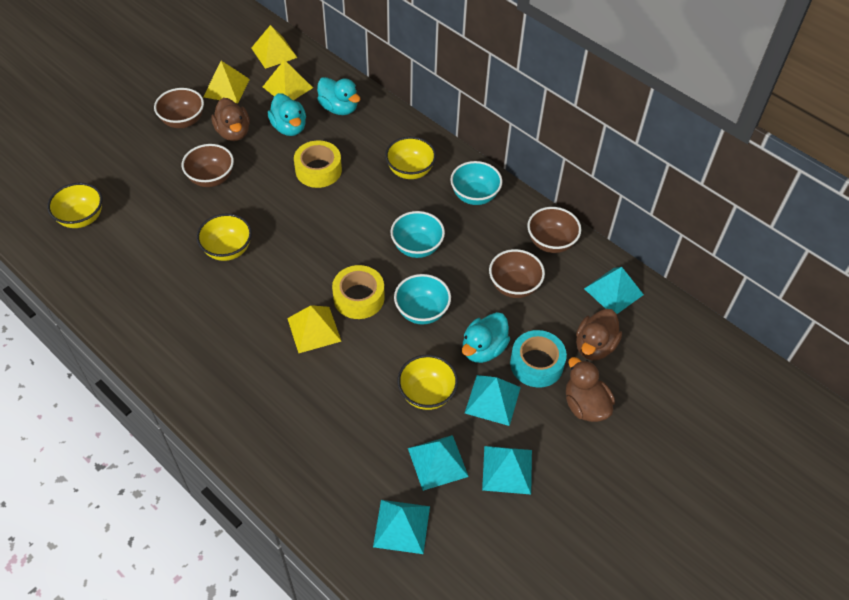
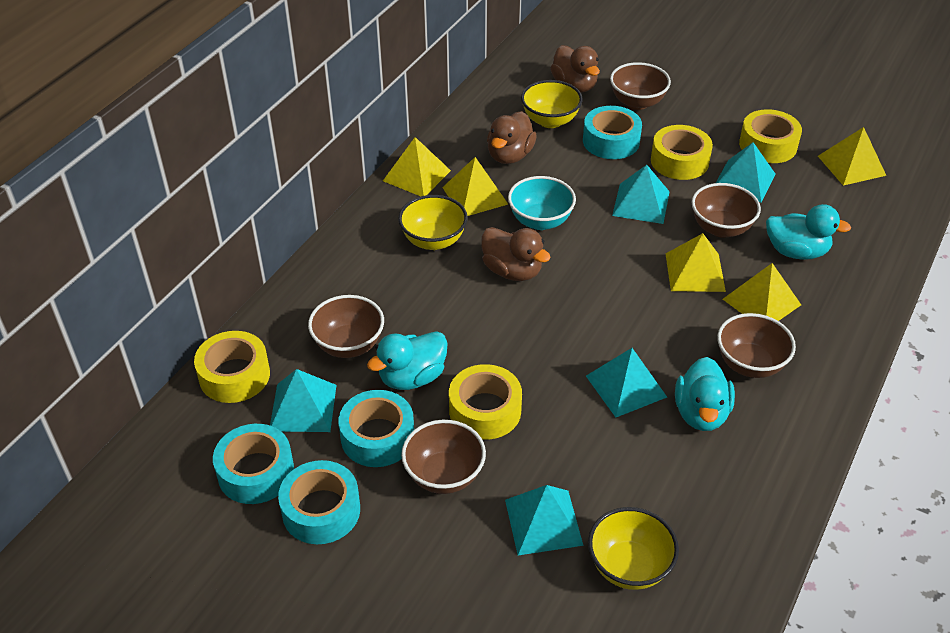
brown bowl: [154,88,204,128] [182,144,234,187] [489,249,545,298] [527,207,581,253] = 4 -> [308,295,384,358] [401,420,486,494] [610,62,671,110] [692,183,761,238] [717,313,796,378] = 5
turquoise bowl: [391,211,445,258] [394,274,451,325] [450,161,502,205] = 3 -> [508,176,576,230] = 1
turquoise tape: [510,330,567,388] = 1 -> [213,424,294,504] [278,460,360,544] [338,390,414,467] [583,106,642,159] = 4
yellow bowl: [47,183,102,228] [196,214,252,261] [385,137,436,179] [398,355,458,410] = 4 -> [398,195,468,250] [521,80,583,128] [588,507,679,590] = 3
yellow pyramid: [203,61,250,103] [252,25,298,69] [263,60,313,100] [287,305,341,353] = 4 -> [383,137,451,196] [442,157,508,216] [665,233,726,292] [723,263,801,321] [818,127,886,186] = 5
yellow tape: [294,141,342,188] [332,265,385,319] = 2 -> [194,331,270,403] [449,364,522,440] [651,125,713,180] [739,109,802,163] = 4

